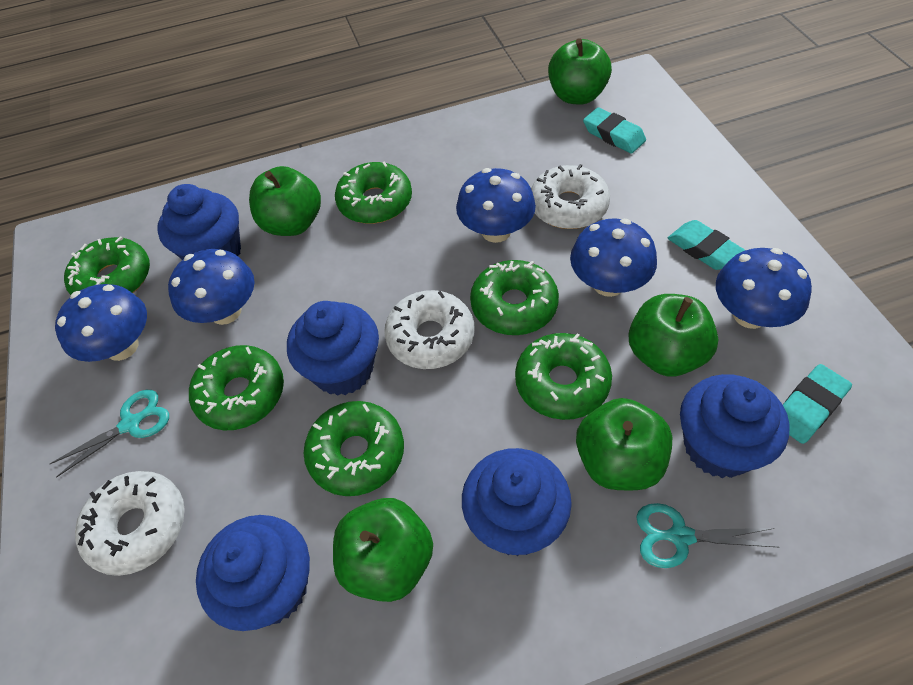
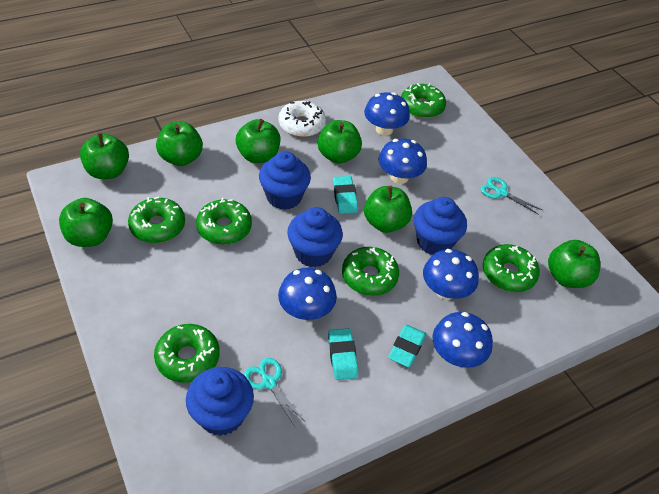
blue cupcake: [157,184,241,260] [196,515,310,631] [287,301,379,396] [462,448,572,556] [680,374,790,478] = 5 -> [186,367,254,436] [259,151,311,210] [287,207,343,267] [414,197,467,255] = 4
green apple: [249,166,321,236] [333,498,433,602] [548,38,612,105] [576,398,672,490] [628,294,719,376] = 5 -> [59,198,113,247] [80,132,129,179] [156,122,203,166] [236,119,280,163] [318,120,362,164] [364,186,412,233] [548,240,600,288] = 7
white donut: [75,471,185,576] [384,290,474,369] [531,164,610,229] = 3 -> [278,101,326,137] = 1

